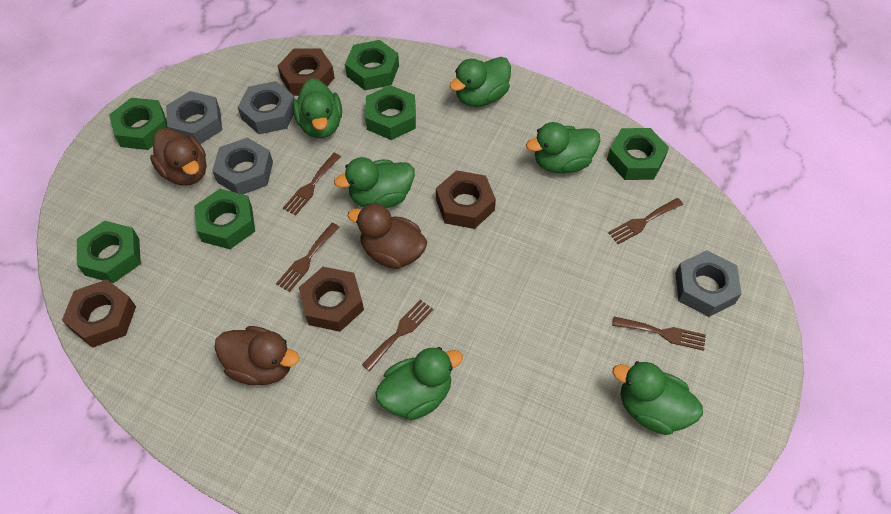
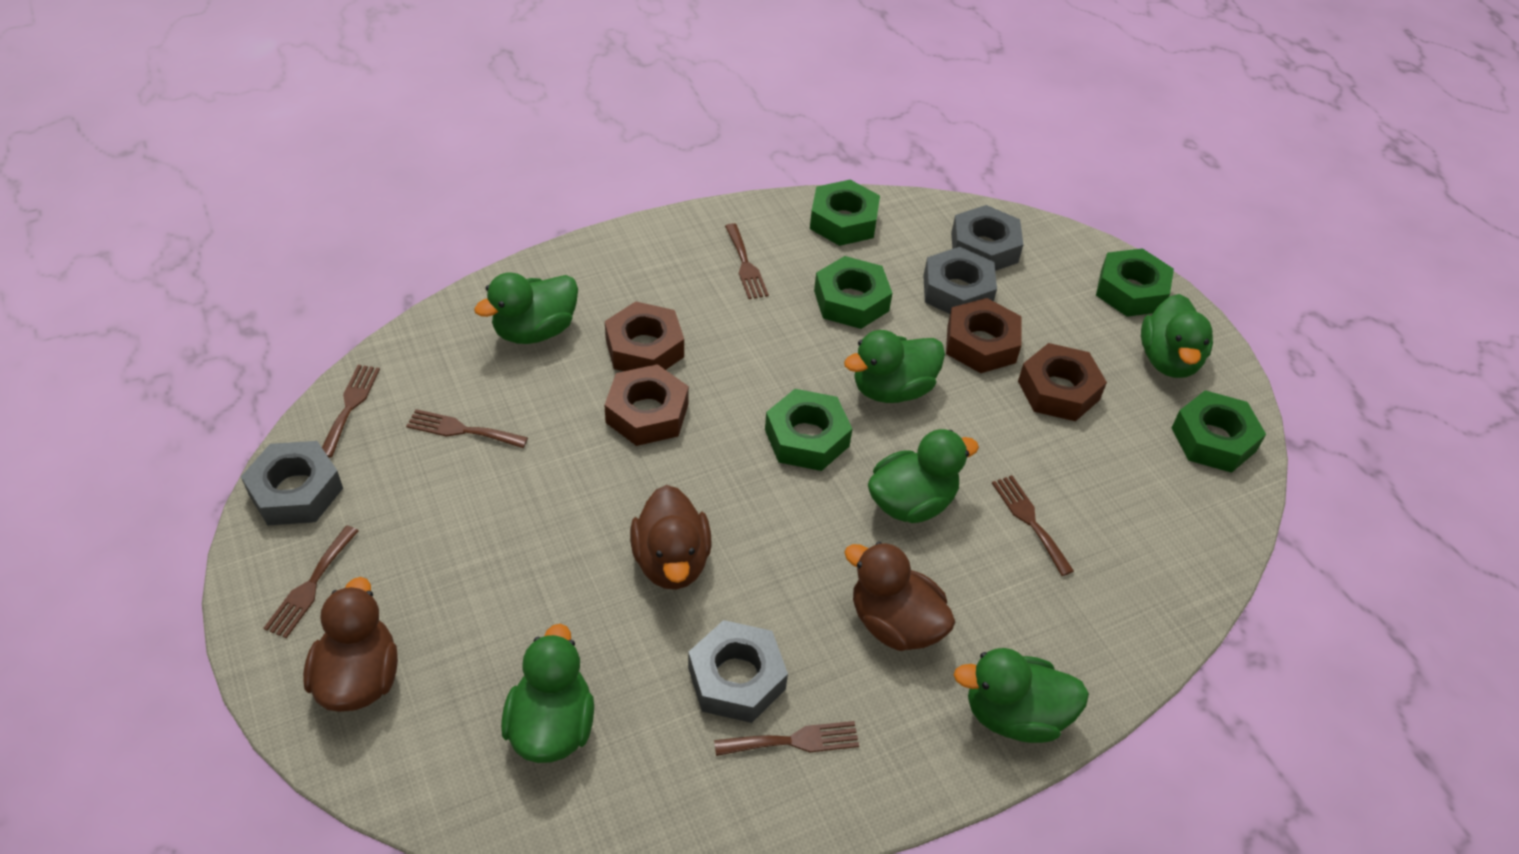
brown fork: [276,223,339,292] [283,153,341,216] [362,299,433,371] [608,198,683,244] [612,317,706,351] = 5 -> [263,526,358,638] [322,365,380,457] [406,409,528,448] [714,721,859,756] [725,223,769,299] [992,475,1074,576] = 6
green nut: [77,221,141,283] [109,98,168,150] [194,189,255,249] [345,40,399,91] [365,85,416,140] [607,128,669,180] = 6 -> [765,389,852,471] [810,180,880,246] [814,256,892,329] [1096,248,1174,317] [1172,390,1266,473] = 5

